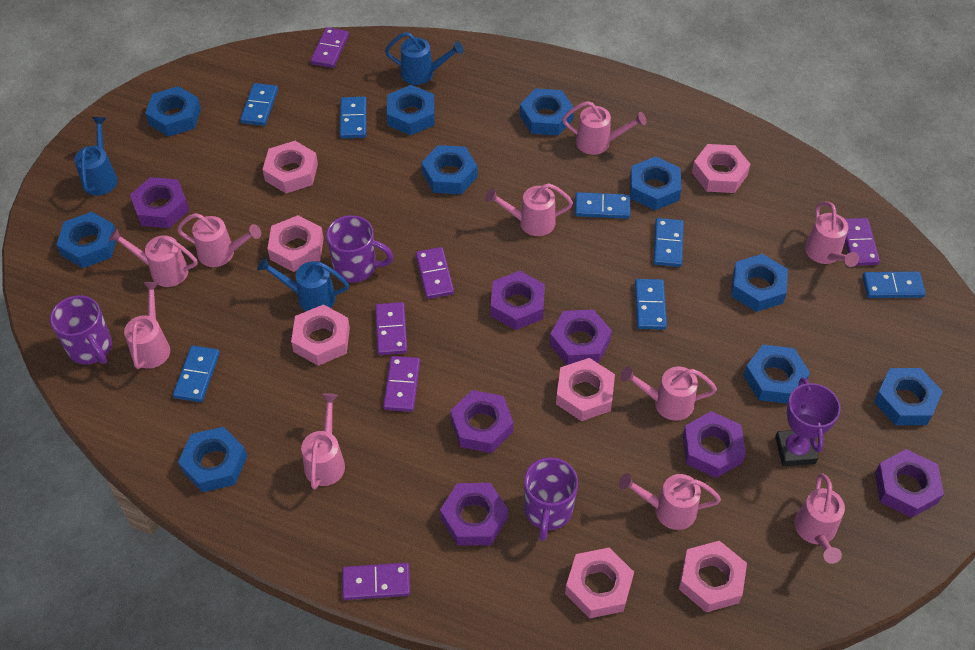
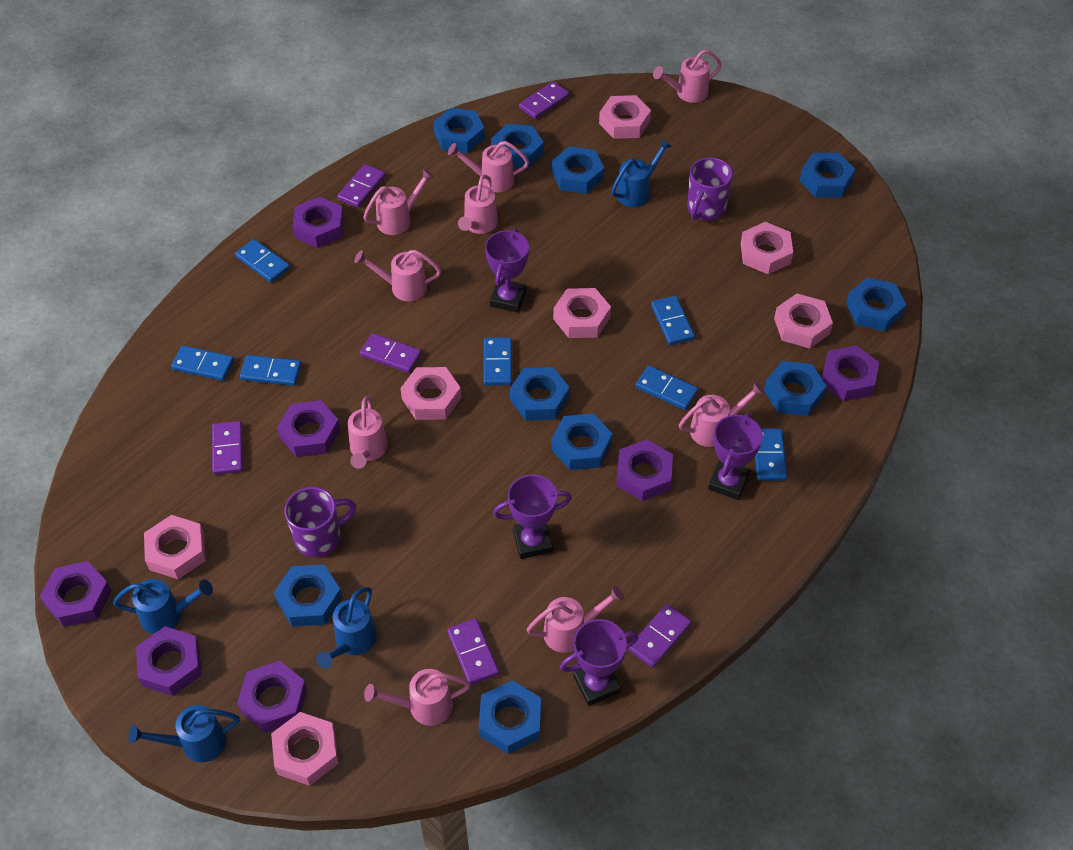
blue watering can: [74,117,118,196] [257,257,349,311] [385,32,464,85] = 3 -> [113,579,213,634] [129,705,240,762] [316,587,377,669] [611,139,672,207] = 4
pink watering can: [108,228,197,287] [124,282,170,369] [177,213,261,267] [301,393,345,490] [485,183,573,236] [562,101,646,155] [619,473,721,530] [620,366,717,421] [794,473,845,564] [805,201,859,267] = 10 -> [348,396,388,469] [354,250,441,301] [363,169,434,235] [364,669,470,726] [448,141,529,192] [458,175,498,234] [527,586,624,653] [653,49,722,103] [679,382,765,447] = 9
purple mug: [50,295,112,365] [326,215,393,283] [524,457,578,541] = 3 -> [284,487,356,558] [687,157,733,220] = 2
purple trophy: [775,378,841,466] = 1 -> [485,229,529,313] [493,474,572,559] [560,619,639,706] [708,413,763,500] = 4

